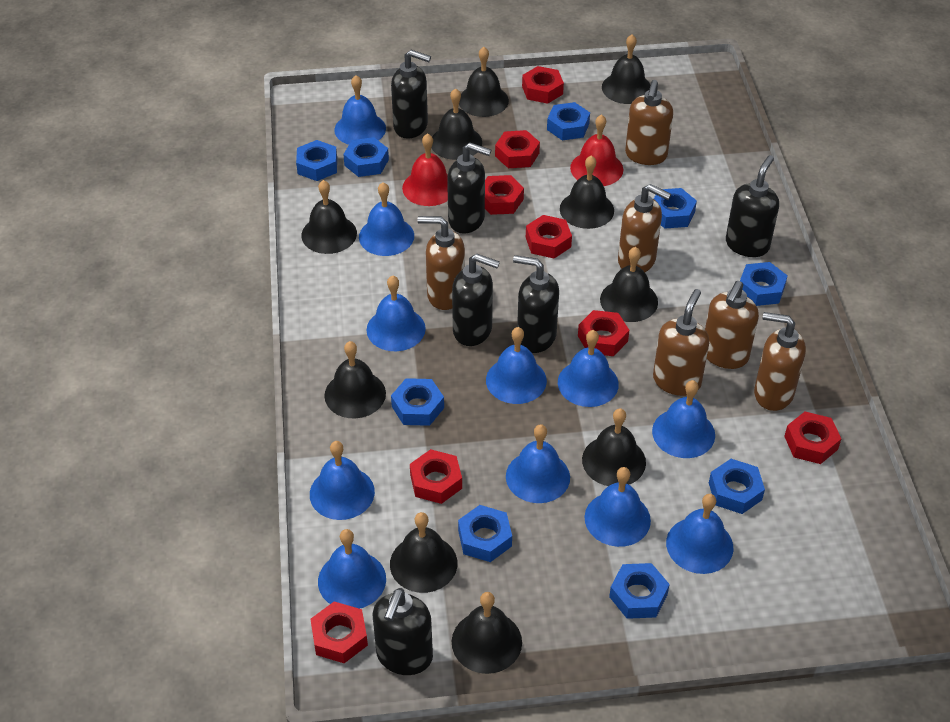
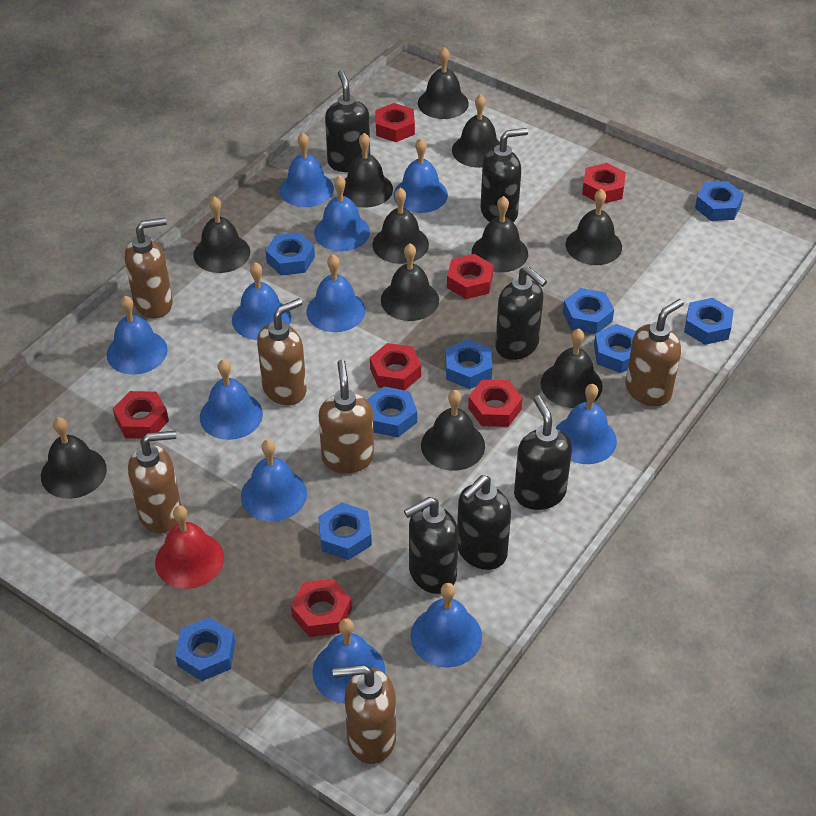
black bell: [301,180,357,254] [324,341,386,418] [390,512,457,593] [432,88,482,160] [452,592,522,674] [459,47,509,117] [560,155,614,229] [582,408,646,486] [600,247,658,322] [602,34,650,104] = 10 -> [41,417,107,499] [193,197,250,273] [343,133,393,207] [372,188,429,264] [381,244,439,321] [418,47,469,119] [421,390,485,471] [452,94,500,168] [472,196,528,273] [541,329,603,408] [566,189,622,265] = 11
red bell: [402,133,448,206] [570,114,623,186] = 2 -> [155,505,224,589] = 1
red nut: [310,601,368,663] [410,449,462,504] [485,175,524,215] [495,130,540,168] [522,66,564,104] [526,215,572,258] [578,310,629,356] [784,412,841,464] = 8 -> [113,391,169,439] [291,579,352,637] [370,343,421,390] [375,103,415,142] [447,254,494,299] [468,380,523,427] [582,163,626,203] = 7

